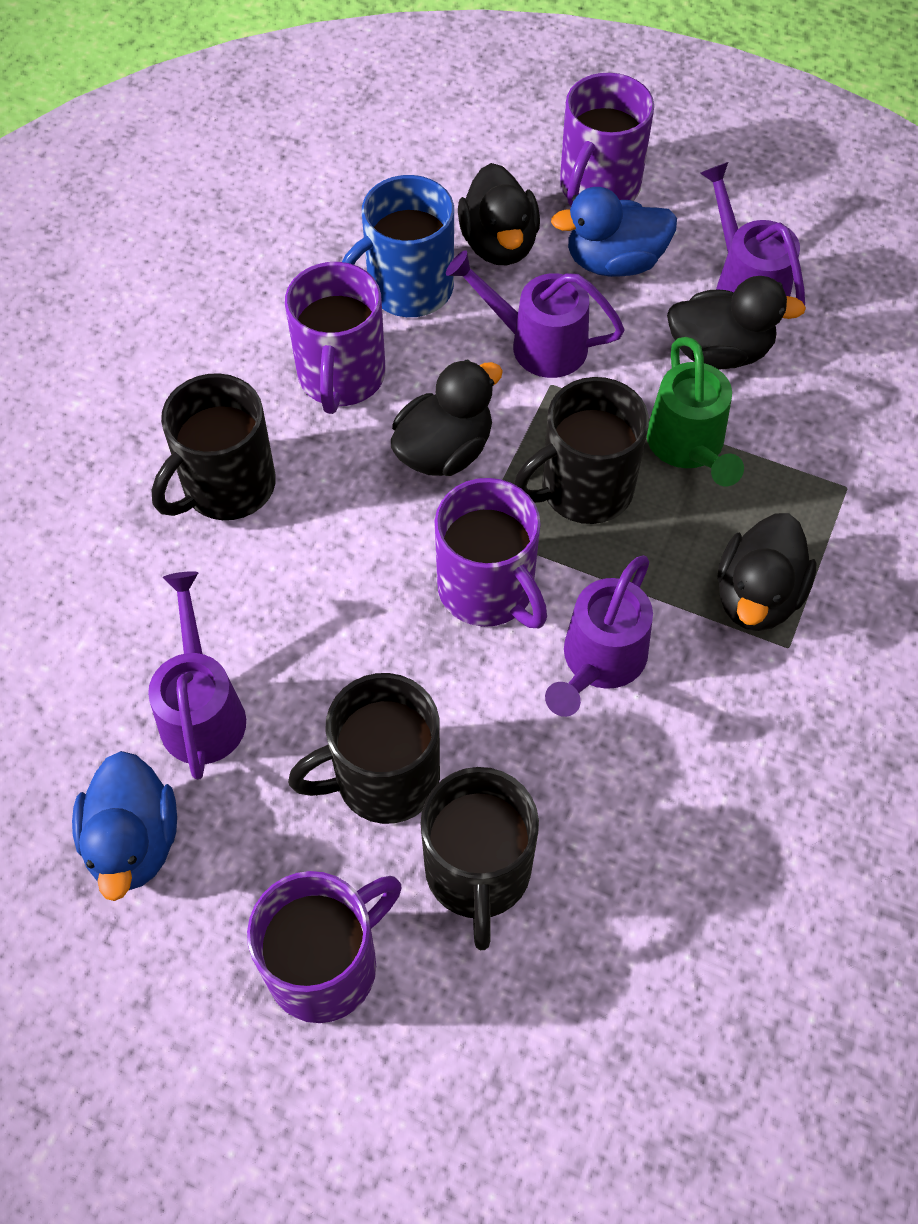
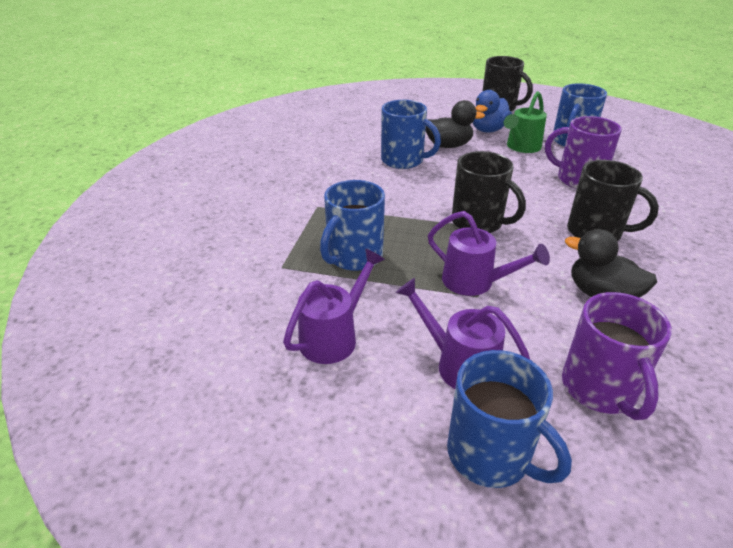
black duck: [391,359,503,476] [458,163,540,265] [667,276,806,369] [717,513,816,631] = 4 -> [426,100,485,148] [565,229,657,298] = 2
black mug: [151,373,276,520] [288,673,440,824] [421,767,539,950] [514,377,649,524] = 4 -> [452,151,526,233] [482,56,533,111] [567,160,659,241] = 3
blue duck: [72,751,177,901] [551,187,677,277] = 2 -> [473,90,512,133] = 1
blue mug: [342,175,454,317] = 1 -> [320,180,385,271] [381,100,441,169] [447,350,572,488] [553,83,607,147] = 4
purple mug: [247,871,401,1023] [285,262,386,414] [435,478,547,628] [560,73,654,206] = 4 -> [545,116,622,189] [562,292,672,420] = 2
purple watering can: [148,571,246,780] [446,250,625,378] [545,555,653,717] [700,162,805,305] = 4 -> [283,249,385,364] [396,278,530,389] [428,211,550,296] = 3

